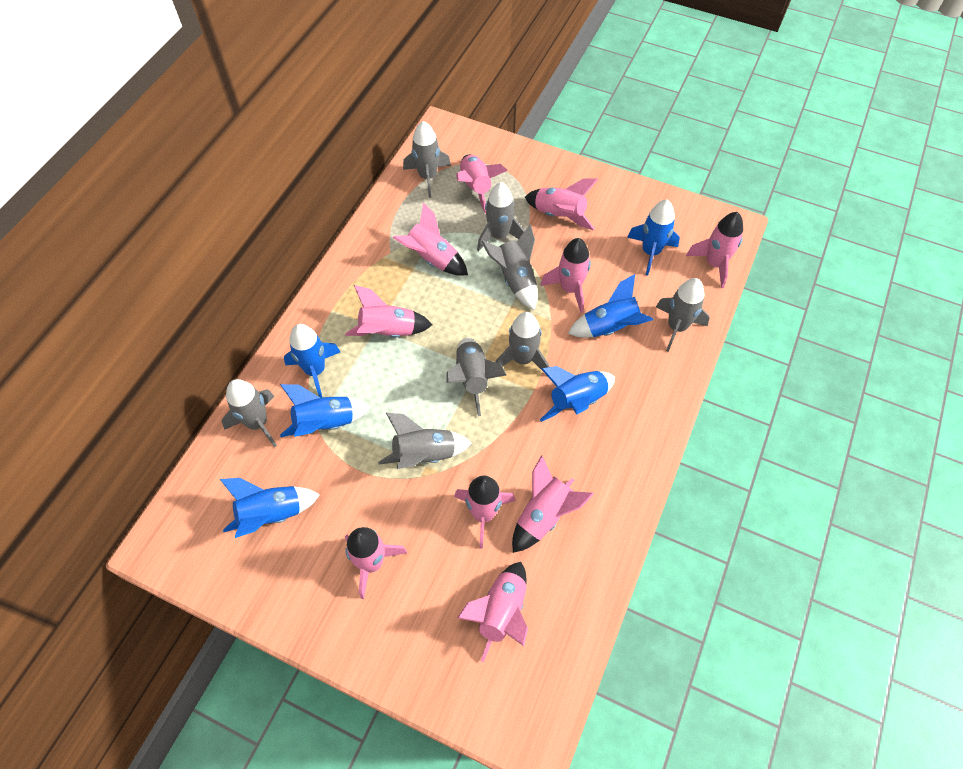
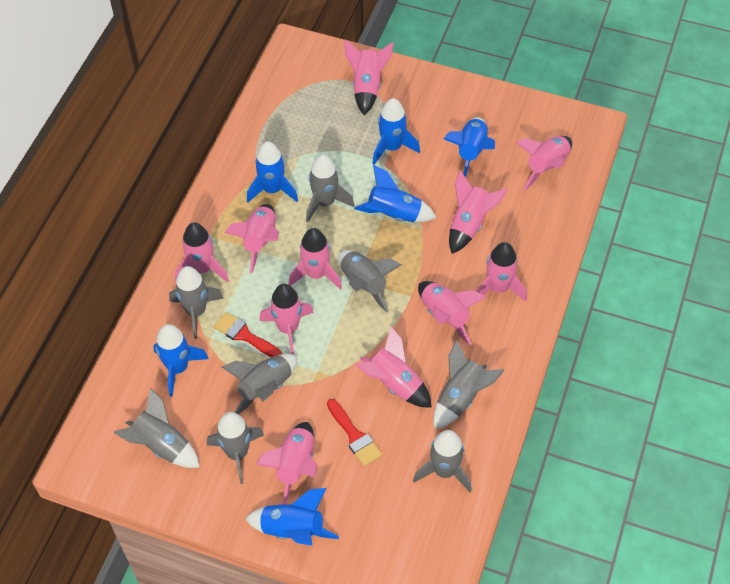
pink rocket: [345,285,432,337] [345,527,407,599] [393,202,468,276] [454,475,516,549] [456,154,508,214] [457,562,528,662] [512,455,594,553] [525,178,598,230] [540,238,591,313] [686,212,743,288] = 10 -> [175,222,229,282] [224,204,279,273] [256,422,318,504] [259,284,314,355] [288,228,342,290] [344,39,394,115] [355,326,432,408] [418,281,486,345] [449,170,508,254] [476,242,527,302] [516,136,572,190] = 11
red brush: none = 0 -> [214,312,282,357] [327,399,382,466] = 2

